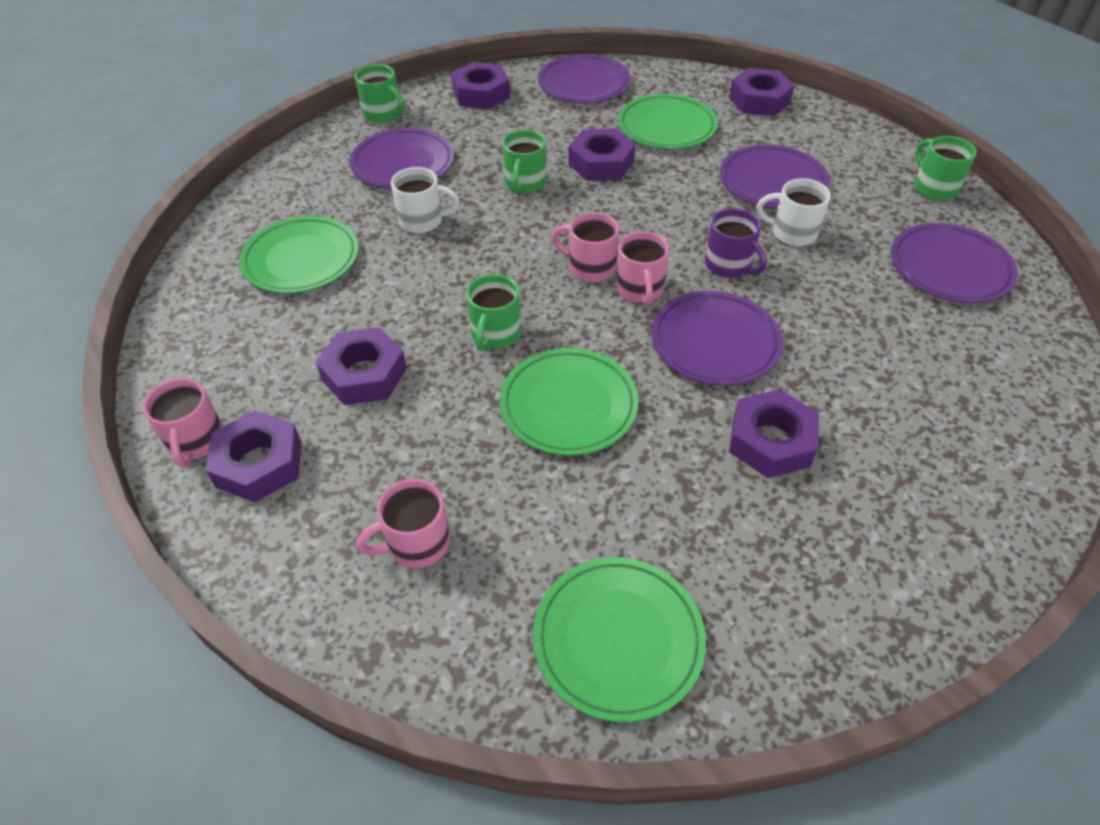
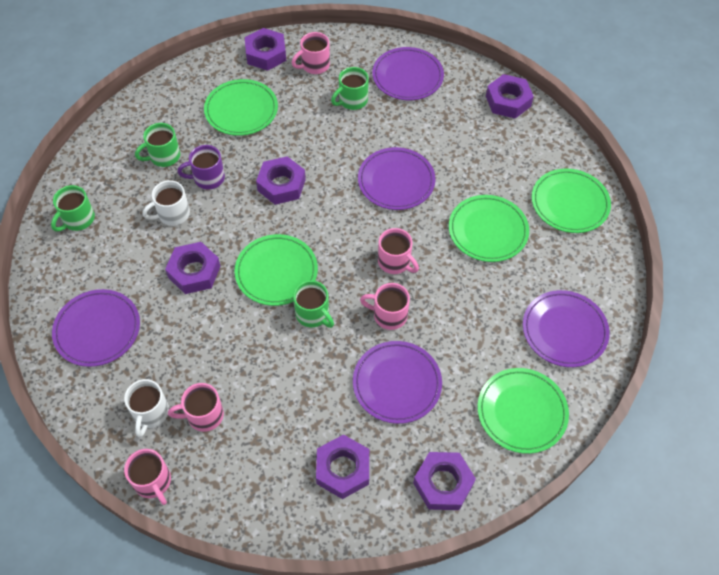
green plate: [239,216,359,293] [500,348,639,456] [533,557,706,722] [618,94,718,149] = 4 -> [204,79,278,136] [234,234,318,306] [449,195,529,262] [477,368,569,454] [532,169,611,233] = 5
pink mug: [143,378,223,468] [356,479,450,568] [552,212,619,283] [616,231,669,305] = 4 -> [124,449,171,505] [168,383,224,432] [292,32,330,74] [360,283,410,330] [378,228,419,274] = 5

